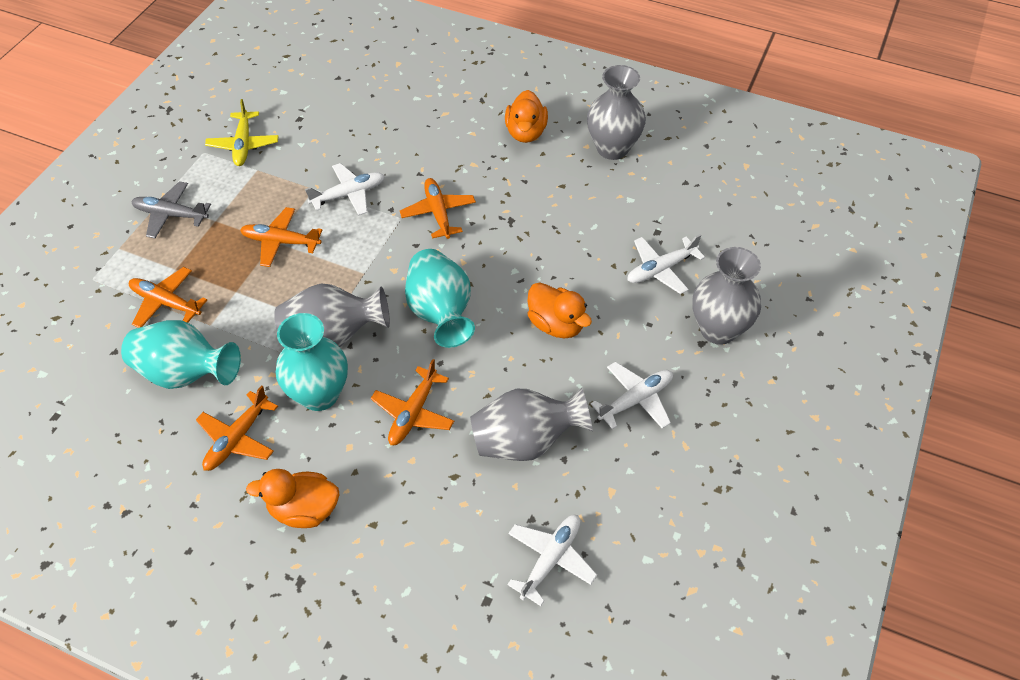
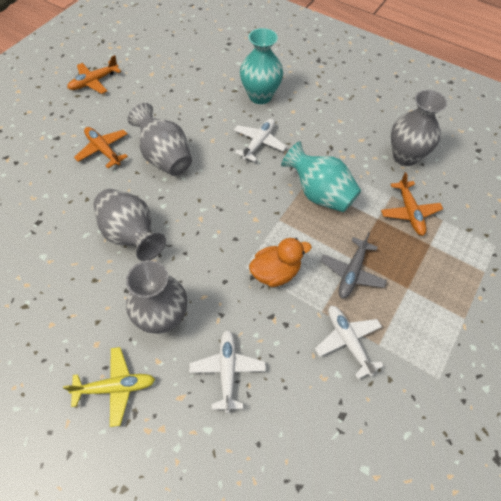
orange duck: [246,469,340,528] [505,90,548,143] [527,282,592,339] = 3 -> [249,238,312,287] = 1
orange plane: [129,267,207,328] [196,385,278,471] [240,207,322,267] [371,359,454,445] [400,178,476,239] = 5 -> [67,55,121,94] [74,127,128,168] [381,172,443,236] = 3
turquoise vase: [121,320,241,389] [276,313,348,411] [405,249,475,348] = 3 -> [240,28,283,104] [281,141,361,212] = 2
white plane: [305,163,385,216] [507,515,597,606] [591,362,673,429] [627,234,705,294] = 4 -> [189,330,266,413] [234,119,287,162] [315,306,383,379] = 3

